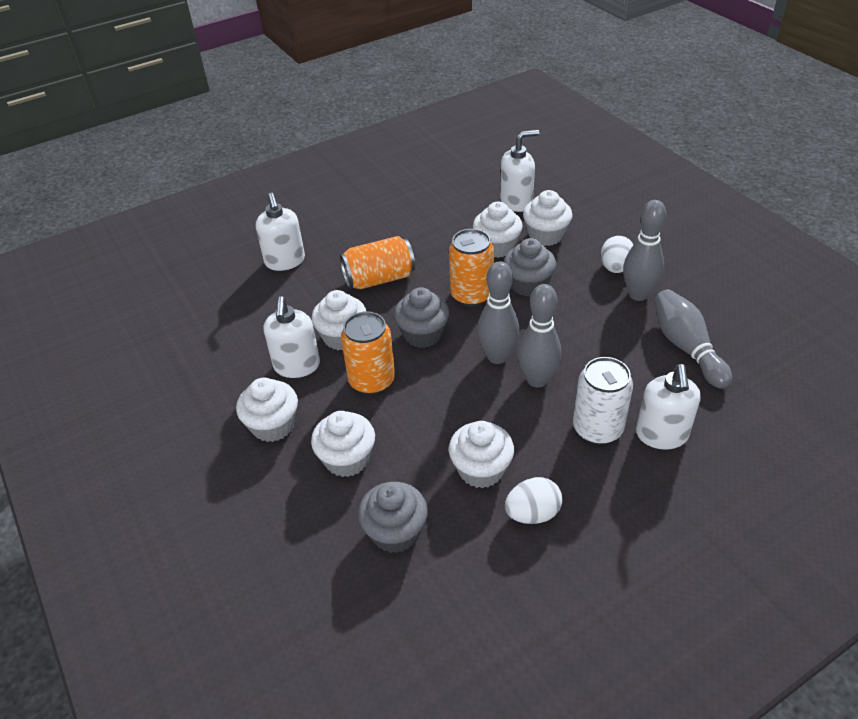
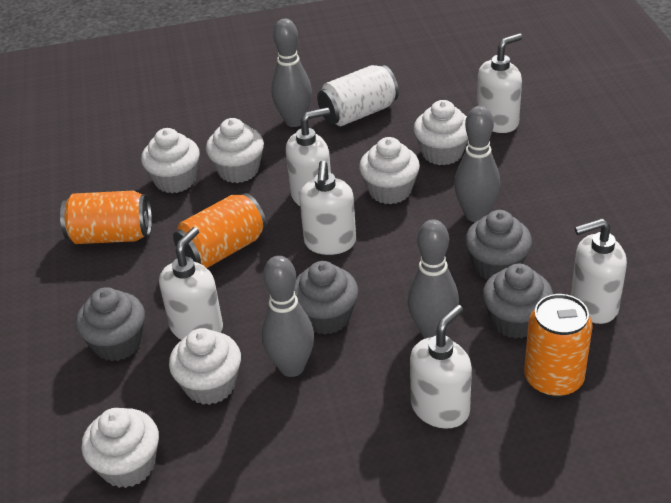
grey cupcake: [358,482,428,553] [394,287,449,348] [504,238,556,297] = 3 -> [76,287,145,361] [294,261,358,335] [465,210,532,279] [483,264,553,339] = 4
white egg: [505,477,562,524] [601,236,633,273] = 2 -> none = 0
white soap dispenser: [256,193,305,271] [264,296,320,378] [500,130,540,212] [636,364,701,450] = 4 -> [159,227,223,340] [286,107,331,206] [299,161,356,255] [410,305,472,428] [477,33,522,133] [571,218,627,324] = 6

